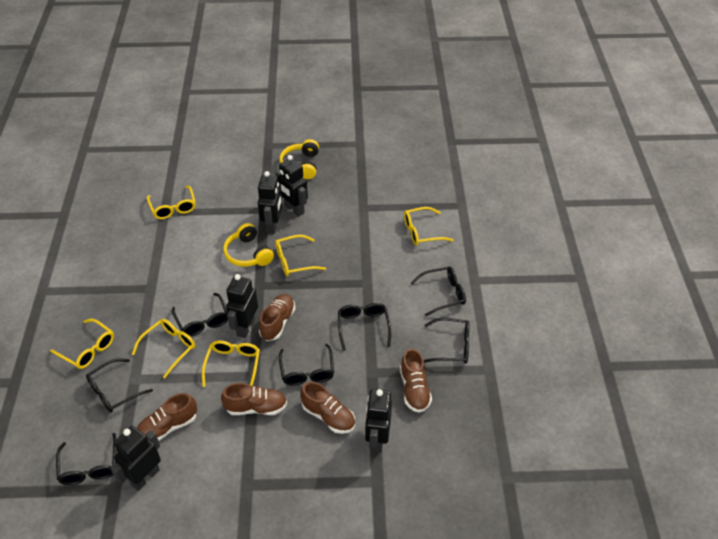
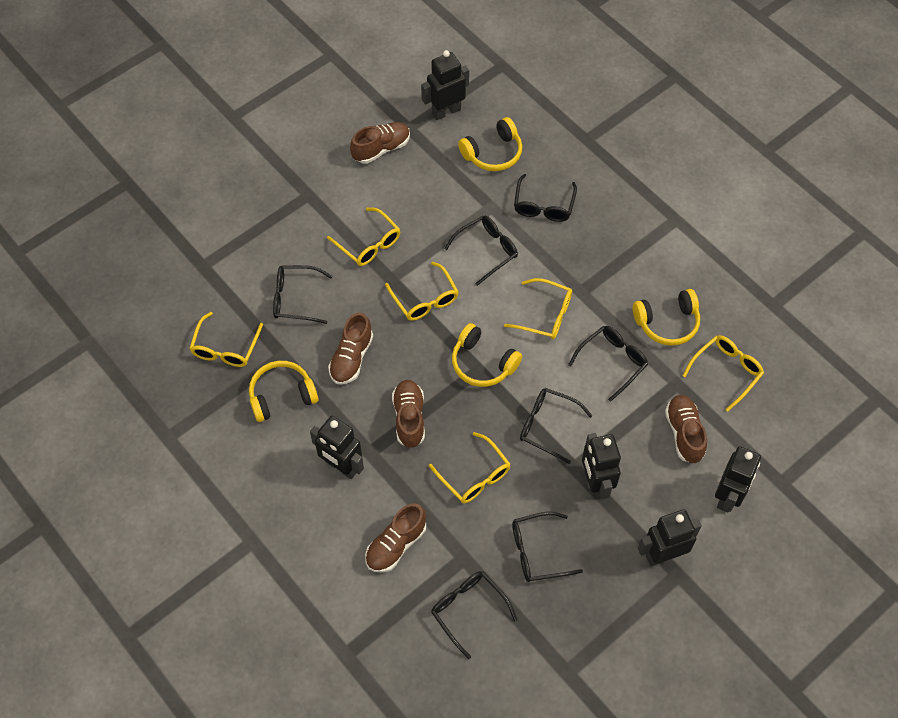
yellow headphones: [223,223,274,267] [280,139,319,179] = 2 -> [249,361,318,422] [452,323,522,387] [458,117,522,171] [633,289,700,346] = 4

